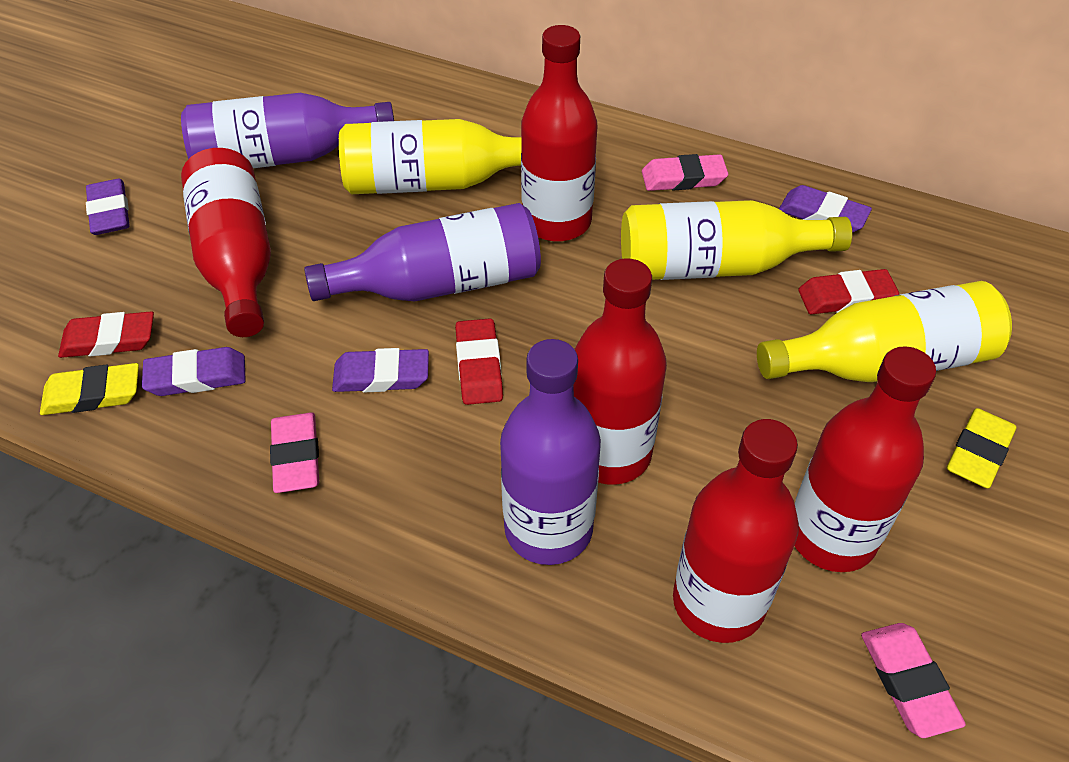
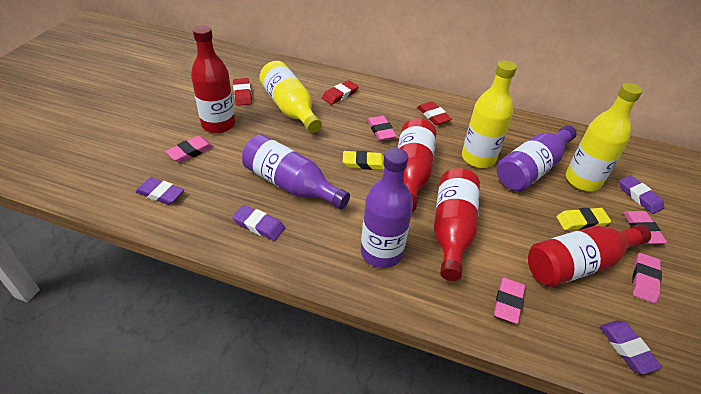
pink eraser: [270,412,319,493] [642,154,728,191] [861,623,966,738] = 3 -> [165,136,214,163] [367,116,397,141] [494,277,525,324] [623,211,667,244] [632,253,662,303] = 5
red bottle: [181,148,271,337] [521,25,597,241] [573,258,667,485] [673,419,799,643] [795,346,936,572] = 5 -> [191,25,236,133] [398,118,436,212] [434,168,480,281] [528,224,651,287] = 4

